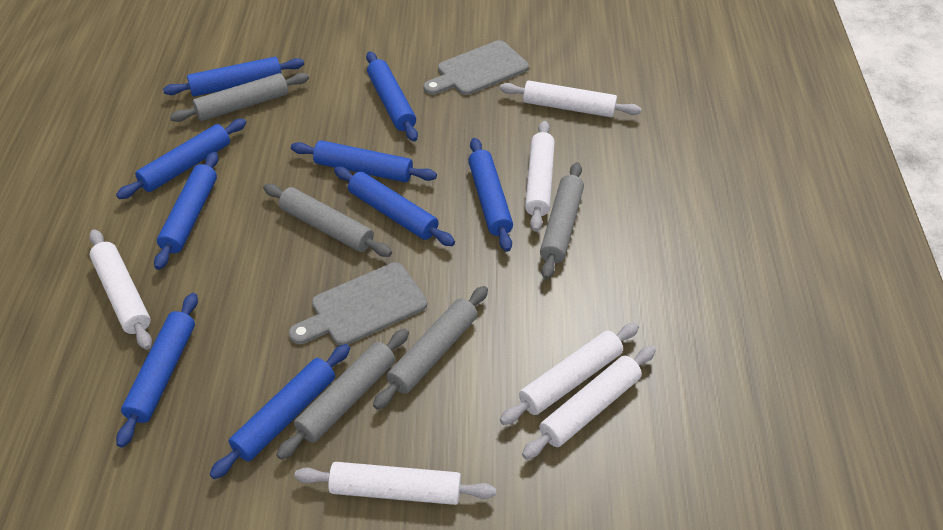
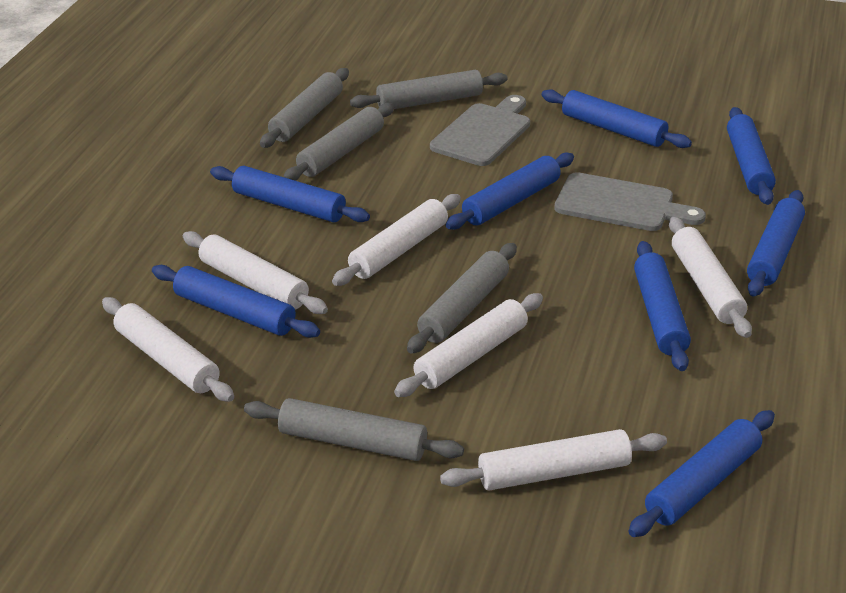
blue rolling pin: [116,119,246,199] [116,293,198,448] [154,152,219,270] [163,57,304,97] [209,344,350,479] [291,140,437,182] [334,167,455,246] [366,51,418,141] [468,138,513,252] = 9 -> [152,265,320,338] [210,166,370,222] [445,152,574,230] [541,89,692,148] [629,410,775,537] [634,241,691,371] [727,107,776,205] [747,190,805,297] = 8

